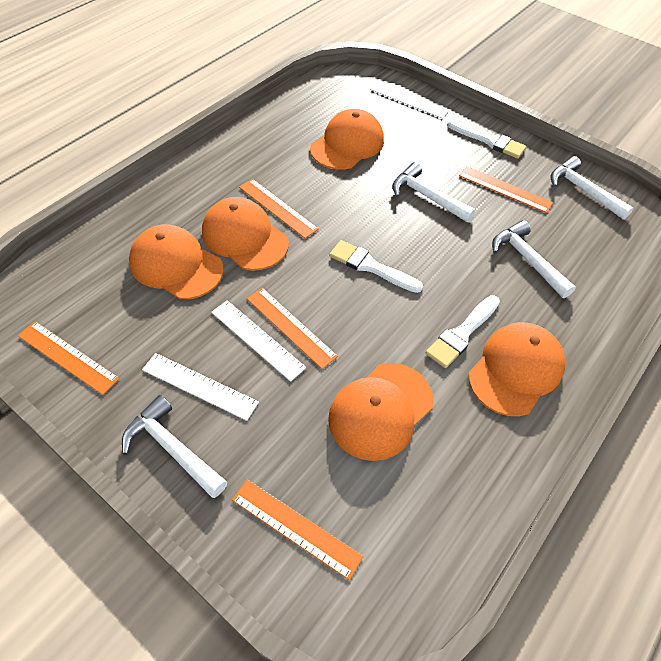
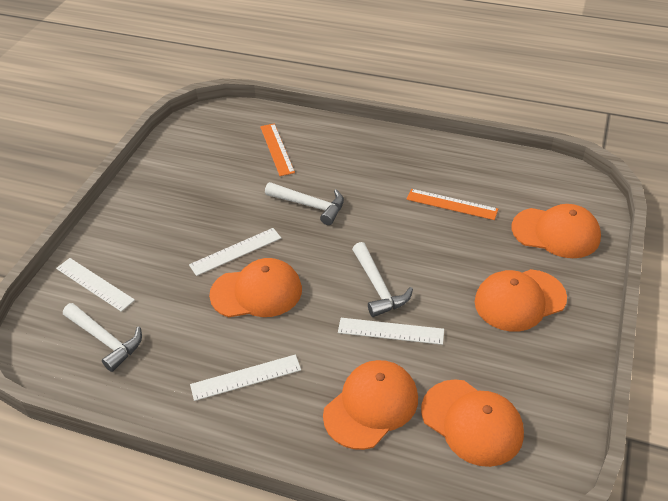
orange ruler: [18,321,120,395] [232,479,364,580] [239,179,319,239] [246,288,338,369] [459,166,553,213] = 5 -> [260,123,295,176] [406,189,498,220] = 2
white brush: [329,240,423,293] [426,295,500,368] [447,119,526,159] = 3 -> none = 0
white hammer: [122,395,227,498] [392,162,476,222] [492,220,576,298] [550,156,634,220] = 4 -> [63,303,142,372] [265,182,344,225] [352,242,413,317] = 3
white ruler: [142,353,259,421] [211,300,306,382] [369,82,449,119] = 3 -> [56,258,135,312] [189,228,281,276] [190,354,301,401] [338,318,444,345] = 4

